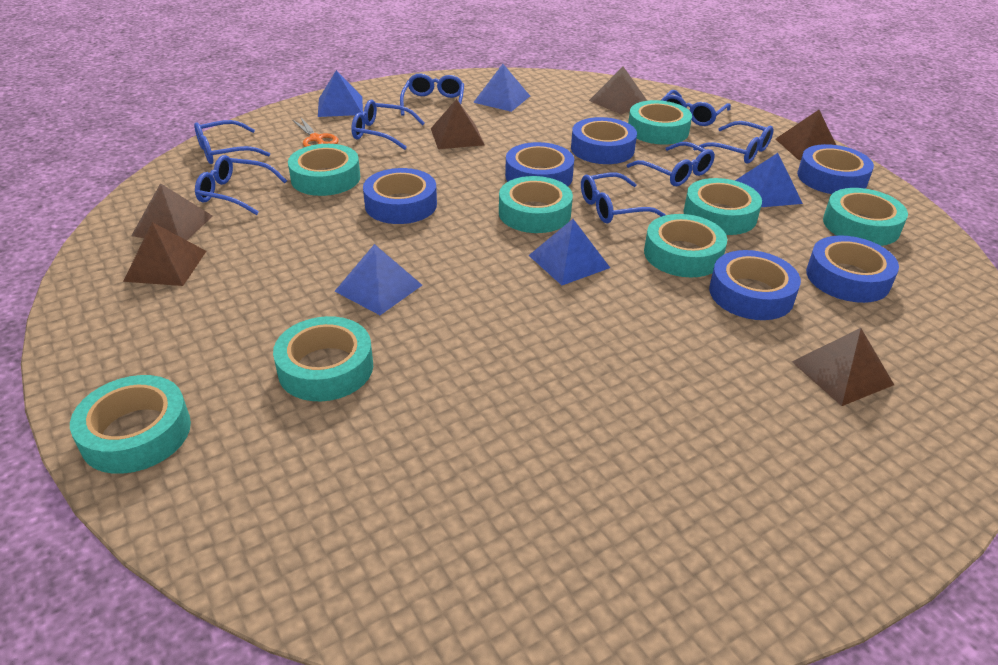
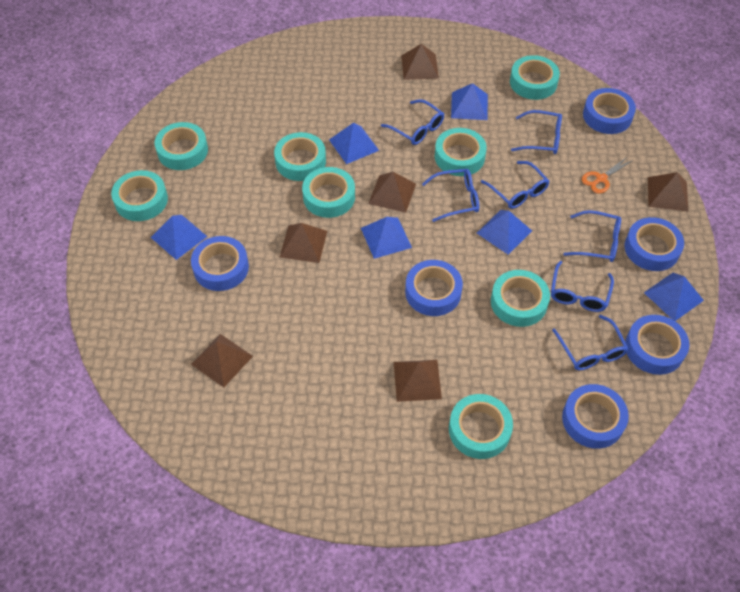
blue glasses: [194,120,270,164] [195,155,287,215] [351,100,425,150] [400,73,464,116] [581,173,666,223] [627,142,715,186] [661,90,731,126] [693,121,773,164] = 8 -> [381,99,444,145] [422,169,479,222] [481,161,549,209] [511,110,562,154] [551,261,614,312] [552,315,628,370] [563,210,621,262] = 7
blue pyramid: [318,70,363,117] [335,244,422,315] [473,64,530,112] [528,219,610,285] [735,153,803,207] = 5 -> [151,215,207,260] [329,123,379,164] [361,217,412,259] [451,83,488,120] [477,210,532,255] [644,273,704,321] = 6

